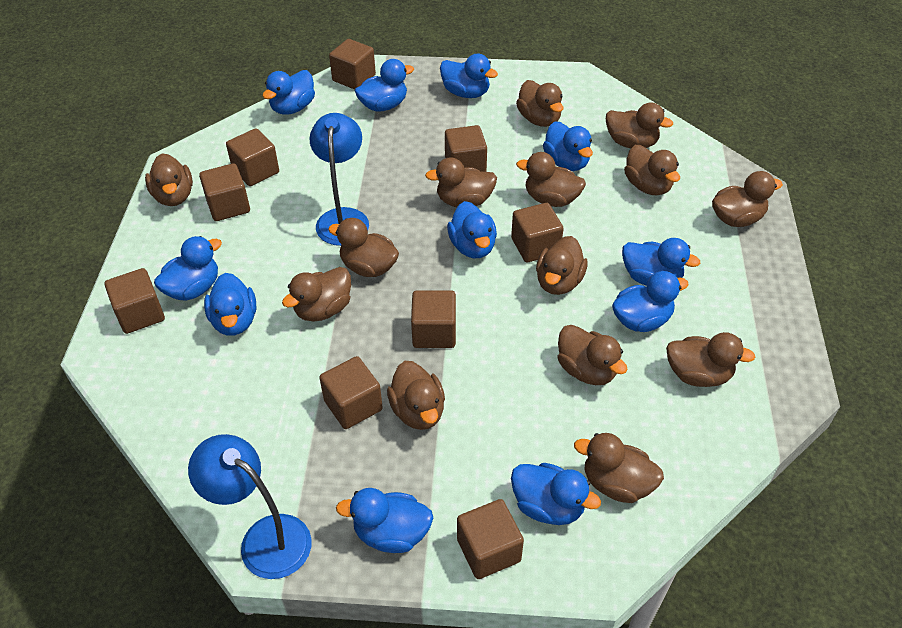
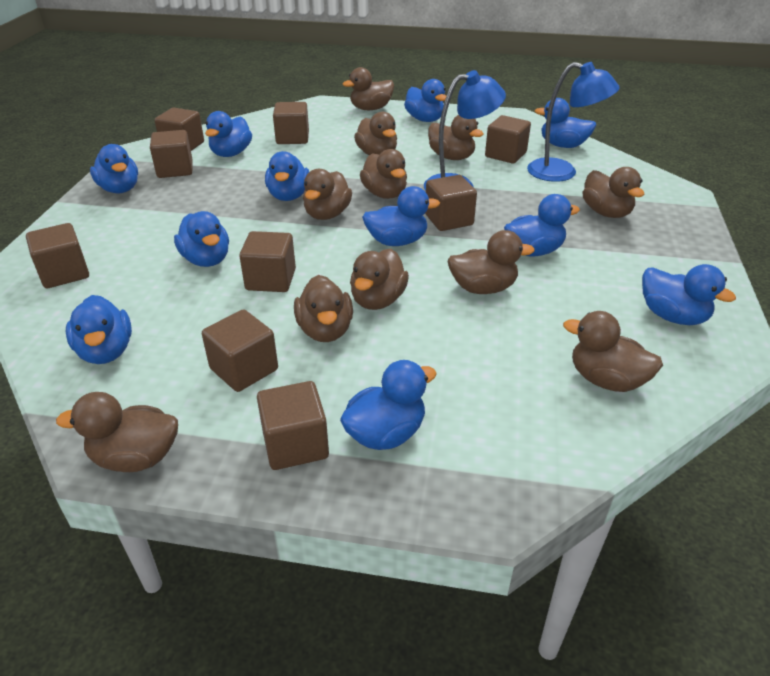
brown duck: [145,153,193,206] [282,267,351,321] [328,218,399,277] [387,361,445,430] [425,157,497,207] [516,80,564,127] [516,152,586,207] [536,236,588,295] [558,325,628,385] [574,433,664,503] [606,102,673,148] [624,145,680,195] [666,332,755,387] [712,171,783,227] = 14 -> [56,392,178,472] [294,275,353,342] [303,169,352,220] [343,67,394,110] [350,249,409,310] [354,112,397,155] [360,149,407,199] [428,115,483,160] [448,230,535,294] [563,311,663,392] [582,167,644,218] = 11

